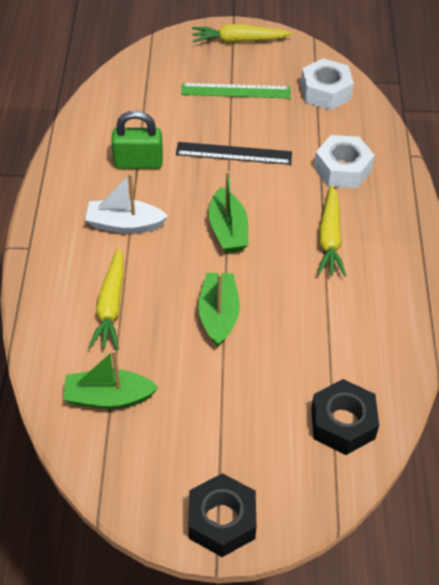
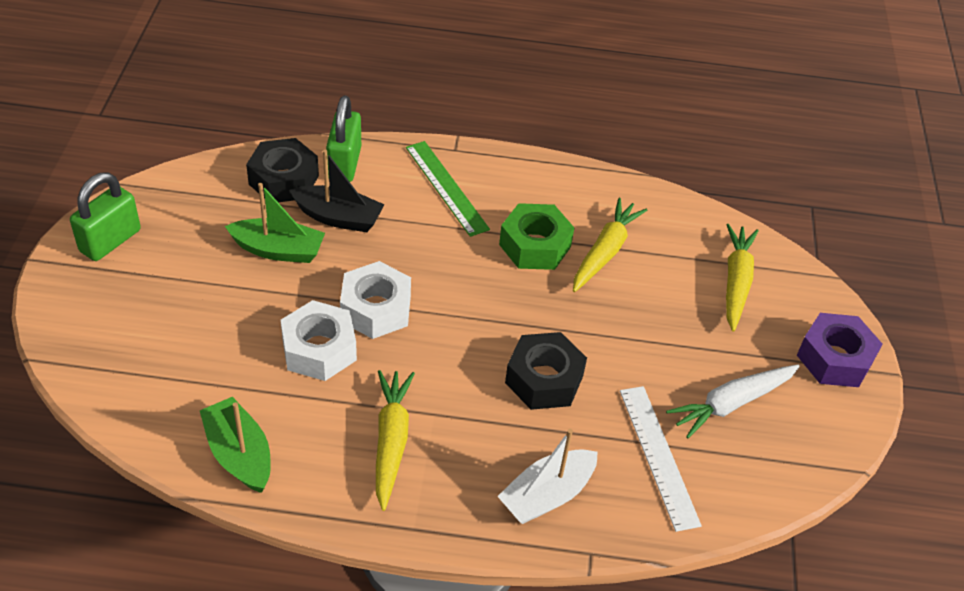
black boat: none = 0 -> [289,150,385,232] = 1
black ruler: [176,142,292,165] = 1 -> none = 0
green boat: [63,350,158,409] [199,273,240,347] [209,171,248,253] = 3 -> [200,397,271,493] [225,183,325,263] = 2
green nut: none = 0 -> [499,203,574,270] = 1
green padlock: [112,110,163,169] = 1 -> [70,172,141,261] [326,96,361,182] = 2
purple nut: none = 0 -> [797,313,883,387] = 1
white carrot: none = 0 -> [666,364,800,438] = 1
white ruler: none = 0 -> [620,386,702,532] = 1

